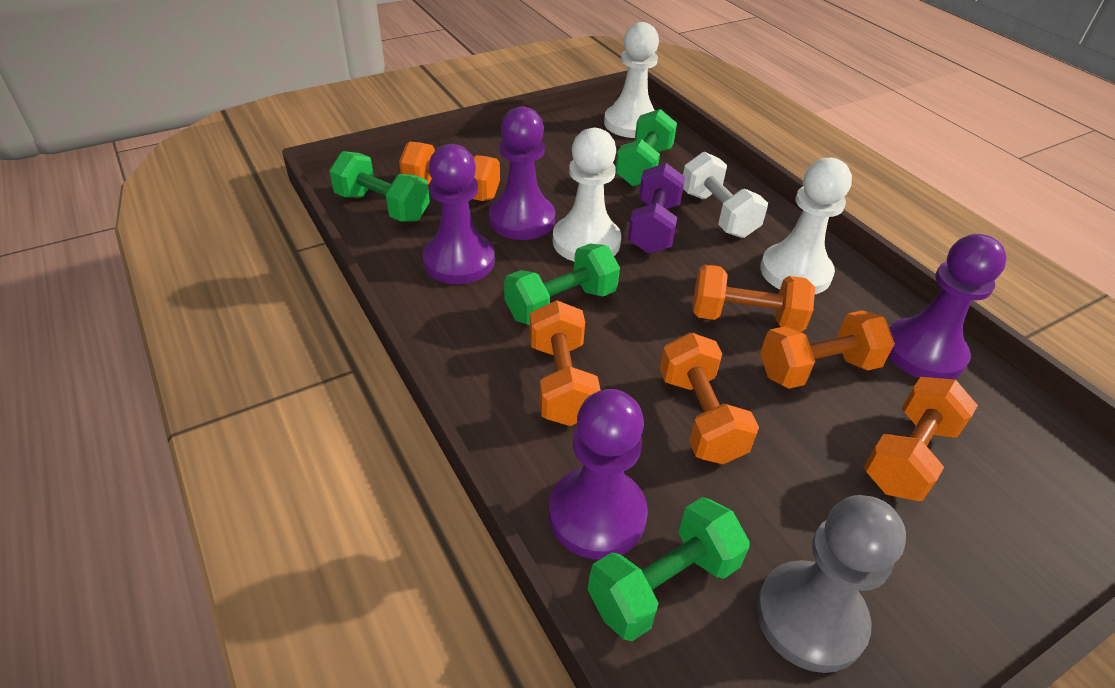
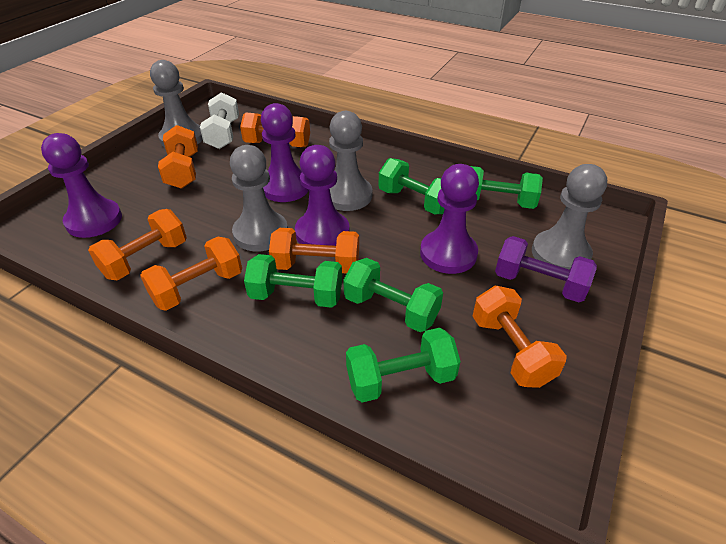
green dumbbell: [329,151,430,221] [504,244,620,325] [588,497,750,641] [615,109,677,186] = 4 -> [244,254,342,308] [343,258,443,332] [346,328,461,403] [378,158,445,214] [471,166,543,209] = 5
grey pawn: [756,495,906,673] = 1 -> [150,60,203,147] [230,145,288,252] [329,111,372,211] [532,164,607,270] = 4
white pawn: [553,128,621,262] [604,22,659,138] [760,158,852,294] = 3 -> none = 0

